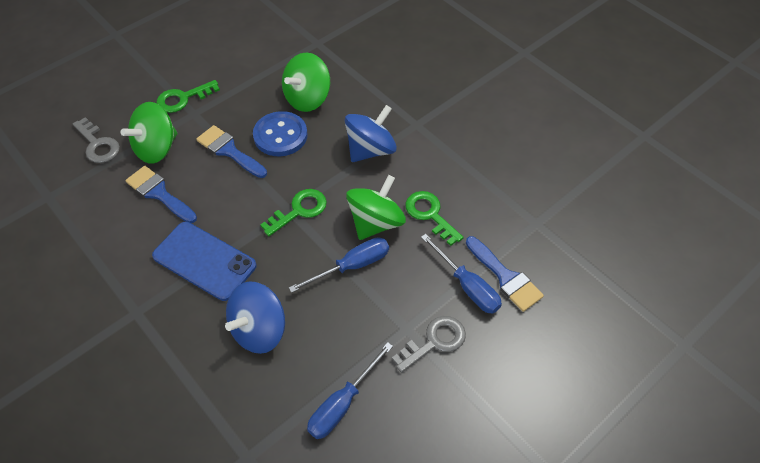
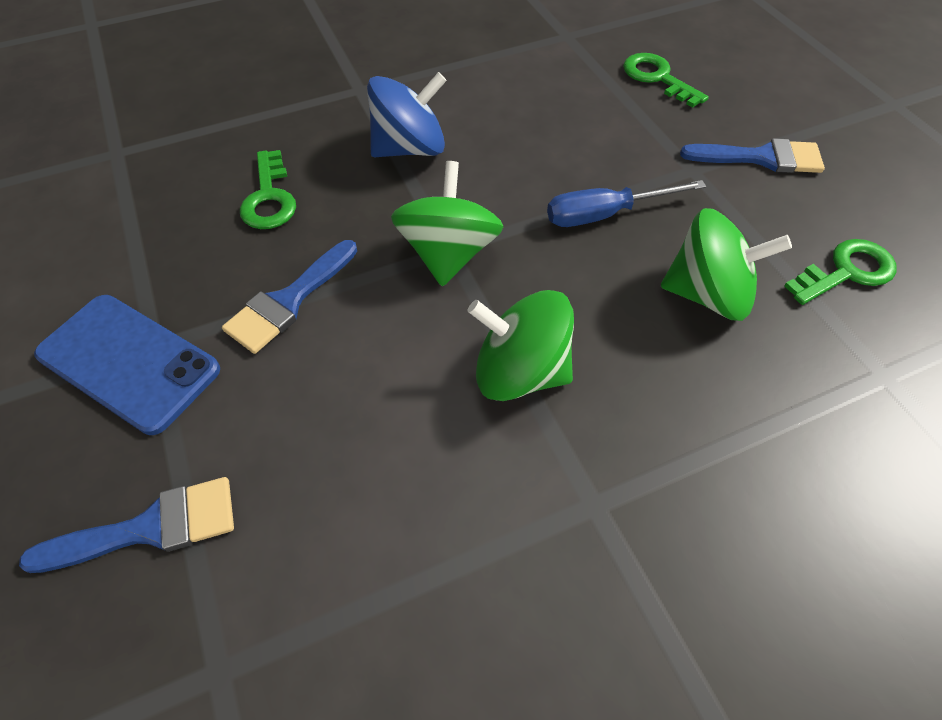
blue button: [253,111,308,156] = 1 -> none = 0
blue screwdriver: [289,237,389,293] [307,342,393,439] [421,234,502,314] = 3 -> [547,180,706,227] = 1
blue spinning top: [225,281,285,354] [345,105,397,162] = 2 -> [367,72,447,157] = 1
grey key: [73,117,120,163] [392,316,466,373] = 2 -> none = 0

